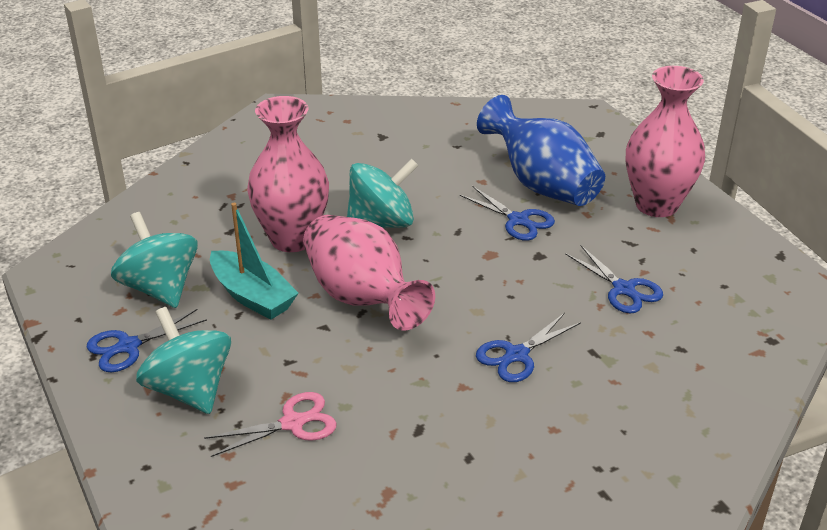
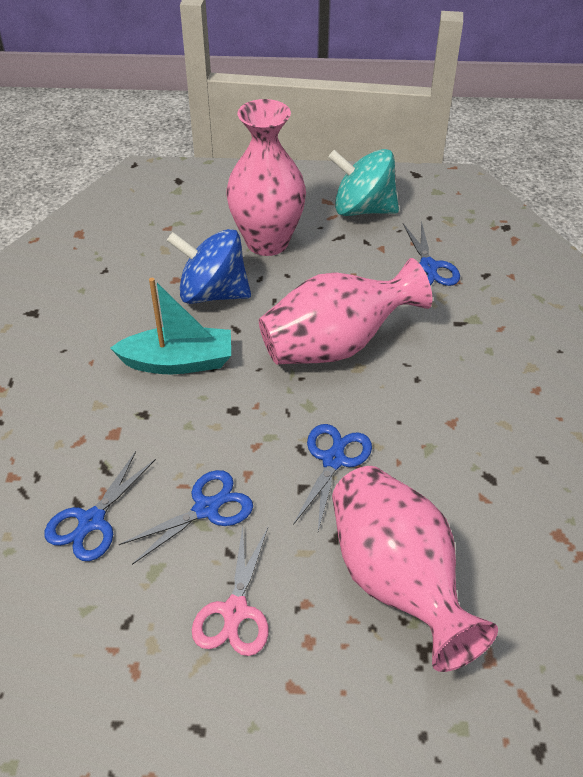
blue spinning top: none = 0 -> [167,229,251,304] = 1
blue vase: [477,95,605,206] = 1 -> none = 0
turquoise spinning top: [111,212,198,308] [136,307,231,414] [347,158,418,228] = 3 -> [328,149,399,216] = 1

